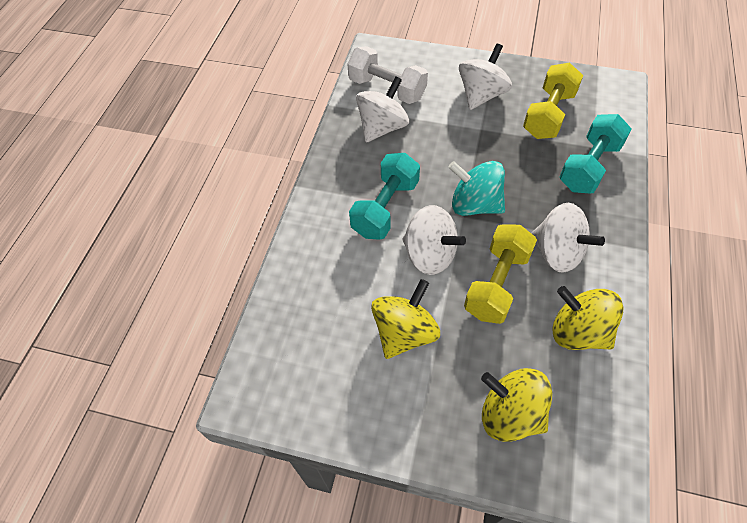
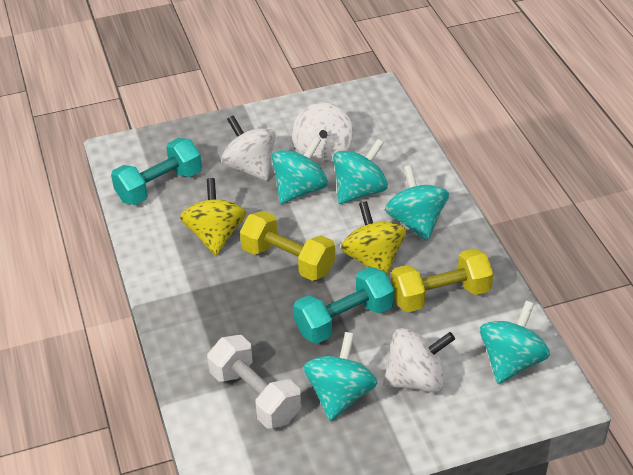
turquoise spinning top: [448,161,505,216] = 1 -> [272,136,328,204] [303,332,377,421] [333,139,388,204] [385,165,449,241] [480,301,550,384] = 5
white spinning top: [356,76,409,142] [402,205,466,275] [459,44,512,110] [531,203,605,273] = 4 -> [221,115,276,181] [292,102,354,164] [383,328,455,393] = 3
yellow spinning top: [371,279,440,359] [481,368,552,442] [552,286,624,350] = 3 -> [180,178,246,256] [341,201,406,276] = 2

